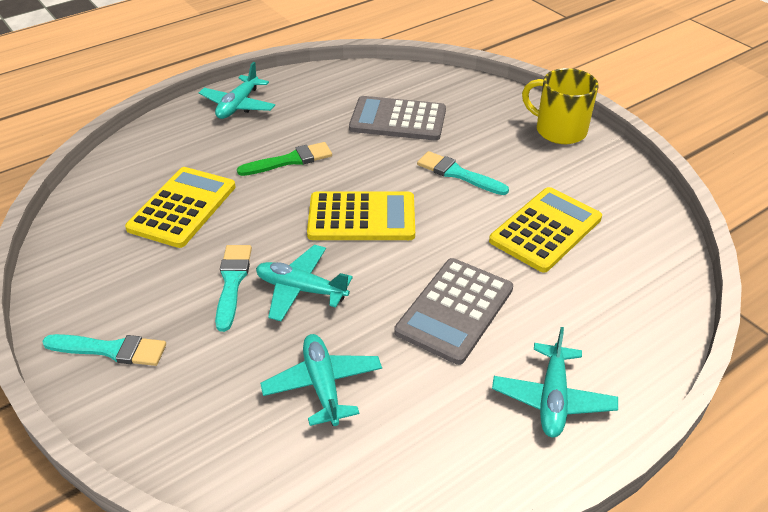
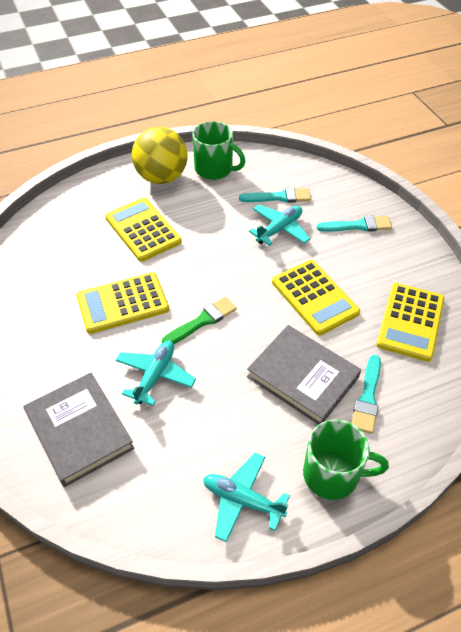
green mug: none = 0 -> [192,121,246,180] [303,419,389,500] = 2
grey book: none = 0 -> [24,373,135,487] [247,325,361,425] = 2
grey calculator: [349,96,446,141] [394,258,513,365] = 2 -> none = 0
turquoise plane: [199,62,275,119] [256,245,353,321] [260,334,382,426] [492,327,618,438] = 4 -> [116,341,196,406] [203,453,290,542] [249,204,310,246] = 3
yellow ball: none = 0 -> [132,127,188,184] = 1
yellow calculator: [125,167,236,248] [307,191,415,240] [489,187,602,273] = 3 -> [76,272,169,334] [105,198,182,262] [272,260,360,335] [376,283,444,362] = 4
yellow mug: [522,68,599,144] = 1 -> none = 0

